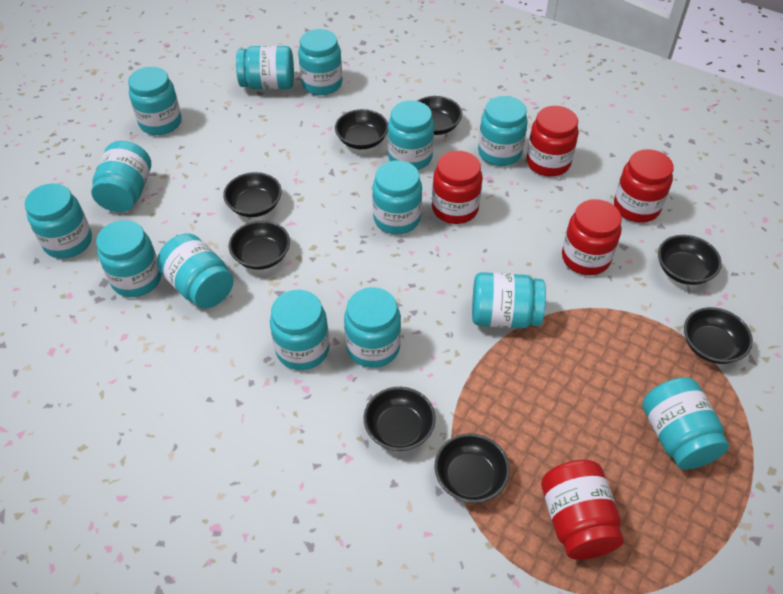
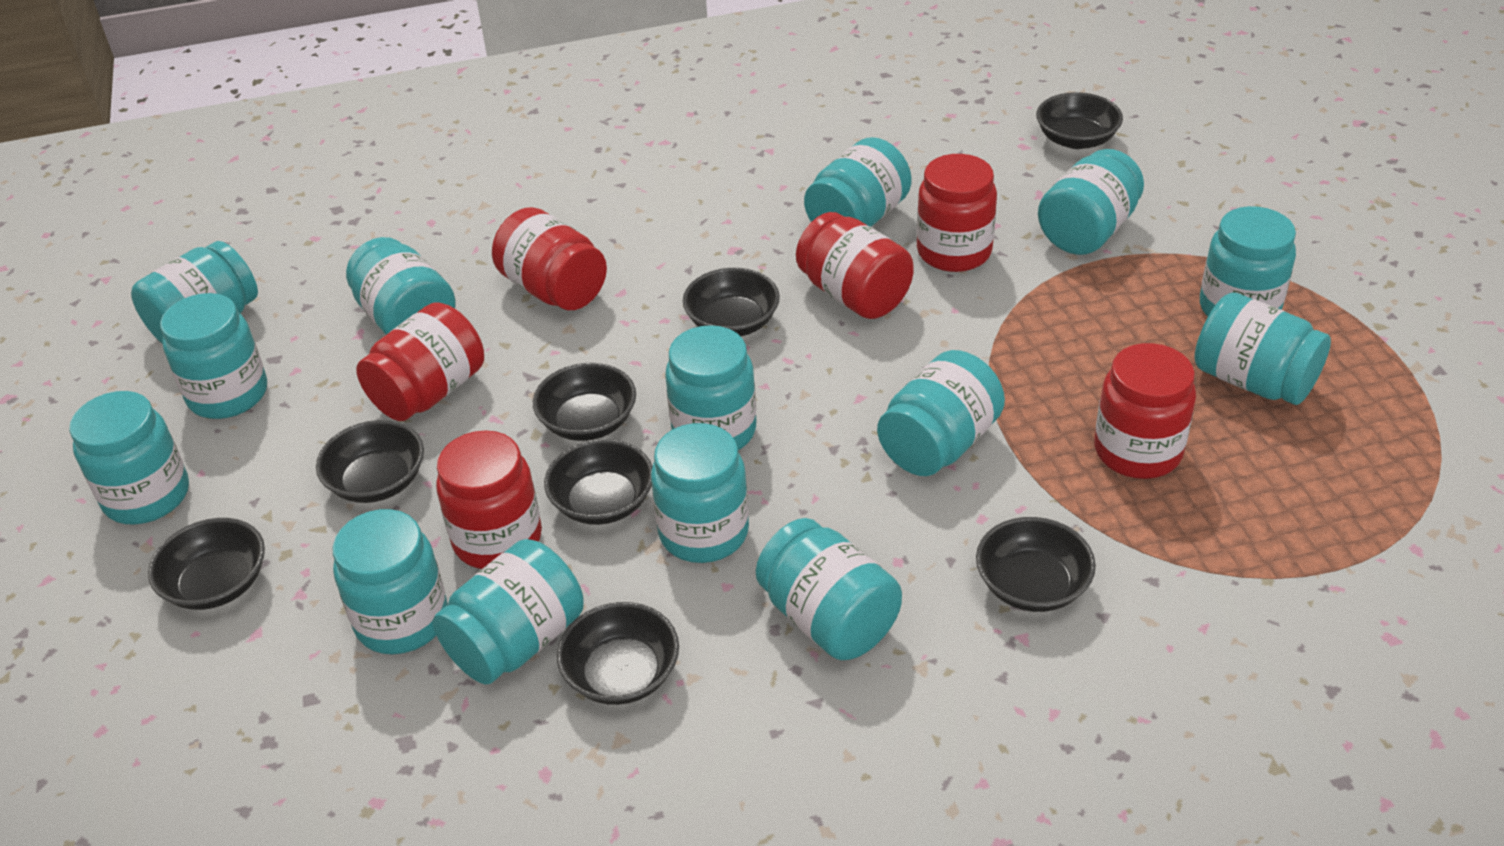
red jar: [432,151,483,224] [527,106,579,177] [541,460,624,560] [562,199,622,275] [614,149,674,223] = 5 -> [356,302,484,421] [436,430,542,569] [492,207,607,310] [796,212,914,319] [917,154,997,272] [1094,343,1196,479] = 6

